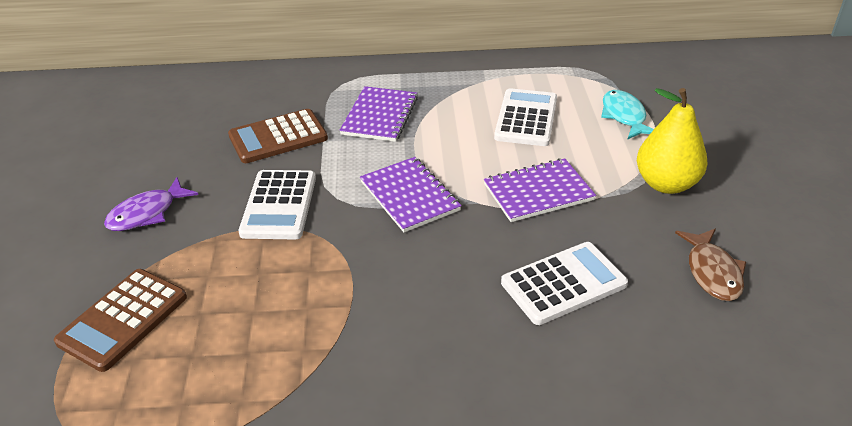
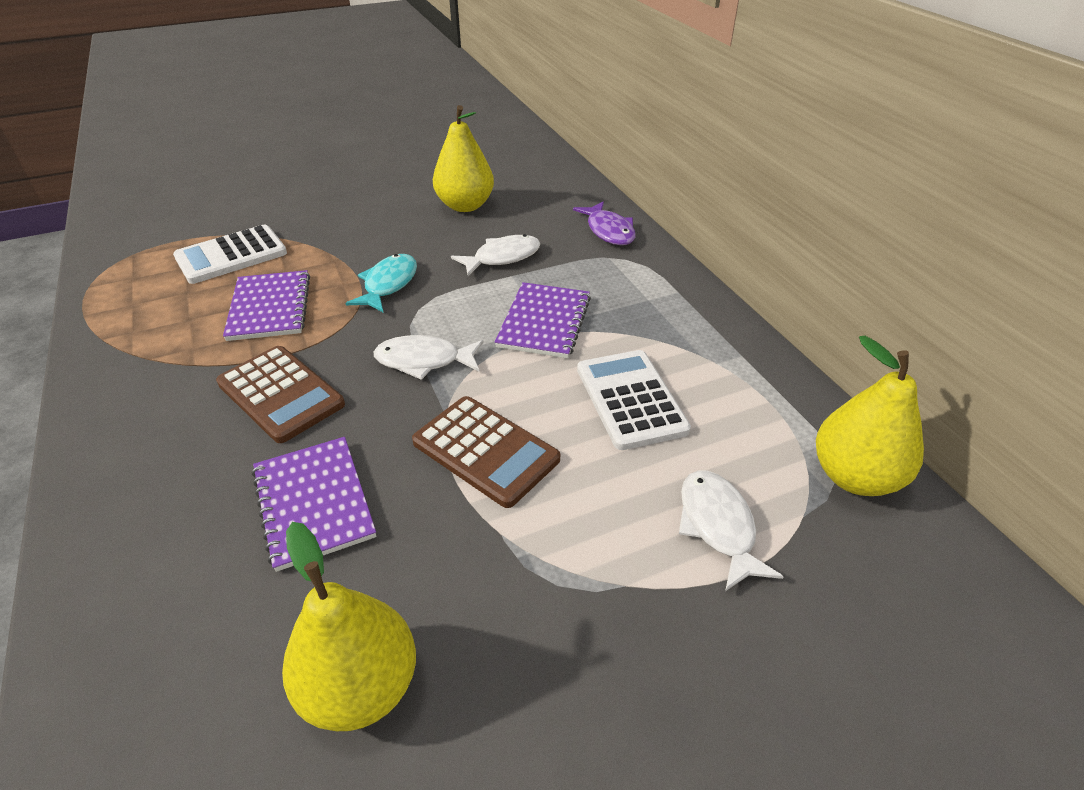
brown fish: [675,229,746,301] = 1 -> none = 0
white calculator: [239,170,316,240] [494,88,557,146] [501,242,628,325] = 3 -> [173,225,287,284] [577,350,691,450] = 2
white fish: none = 0 -> [374,335,484,380] [451,234,540,276] [679,470,784,591] = 3
yellow pear: [637,88,707,194] = 1 -> [282,522,416,731] [433,105,494,212] [816,336,924,496] = 3

